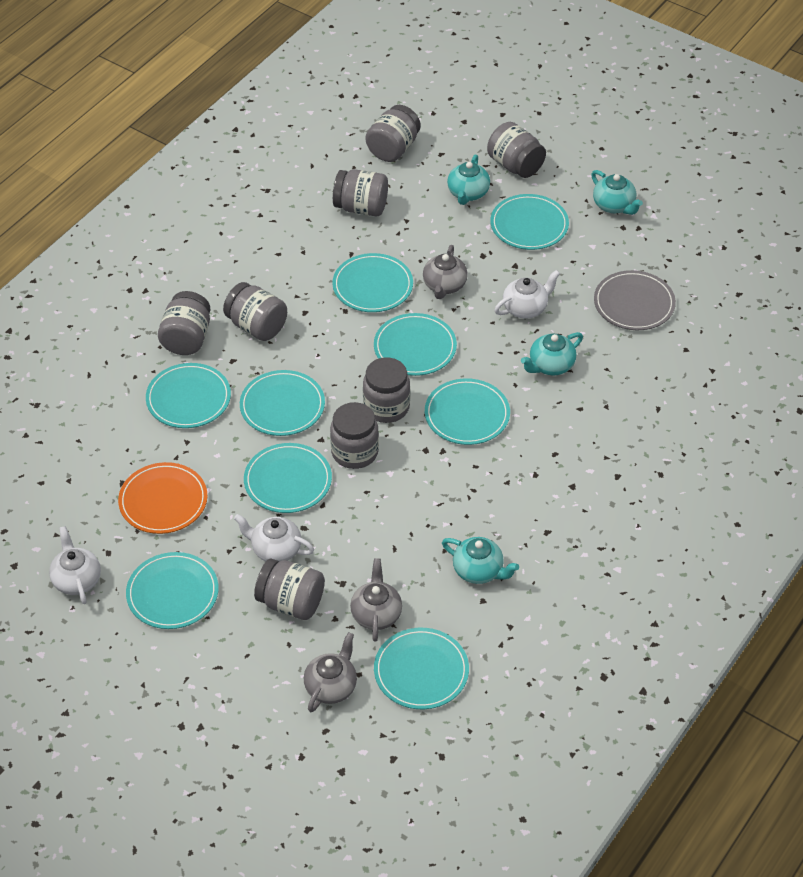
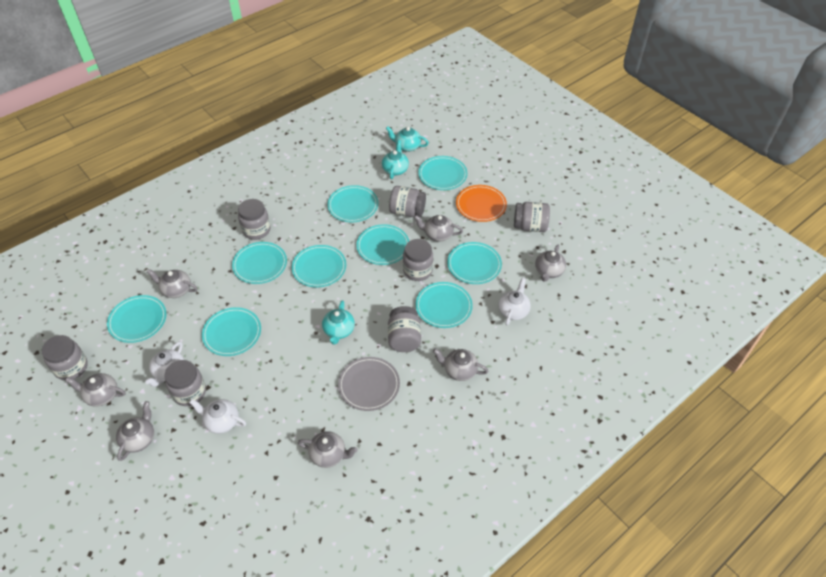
grey jar: [158,291,211,355] [223,282,287,341] [254,559,325,620] [330,402,379,469] [333,169,388,216] [363,357,410,423] [365,105,421,162] [487,122,546,178] = 8 -> [42,335,88,381] [164,360,206,406] [238,199,271,240] [388,306,421,352] [389,186,426,217] [403,239,433,281] [514,202,550,232] = 7
grey teapot: [304,632,357,712] [350,558,402,641] [423,245,468,299] = 3 -> [65,373,126,407] [116,401,154,461] [147,269,197,298] [298,431,358,468] [414,215,463,242] [433,348,488,381] [535,245,566,282] = 7
turquoise teapot: [442,537,519,584] [447,155,490,205] [521,332,583,375] [591,170,643,215] = 4 -> [322,300,355,345] [382,140,409,179] [386,126,429,152] = 3

